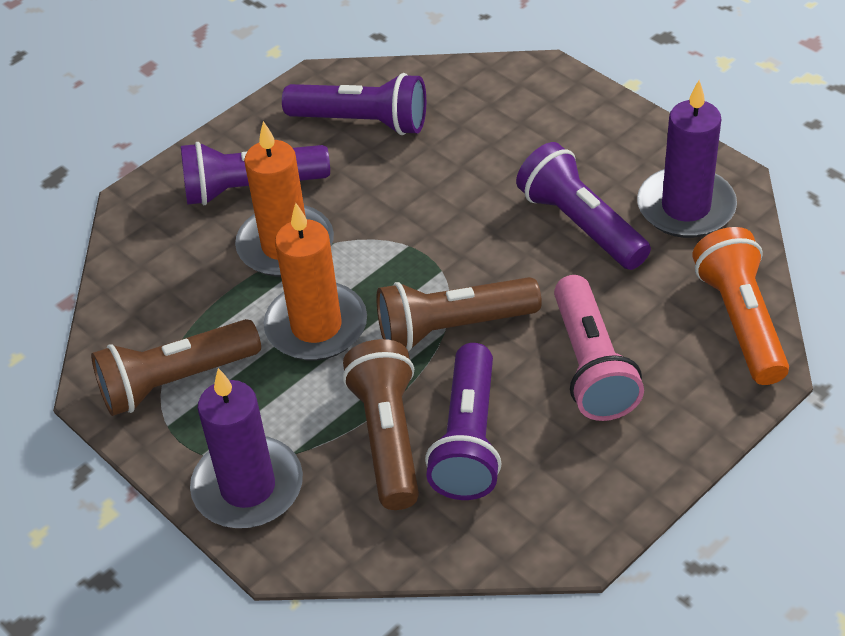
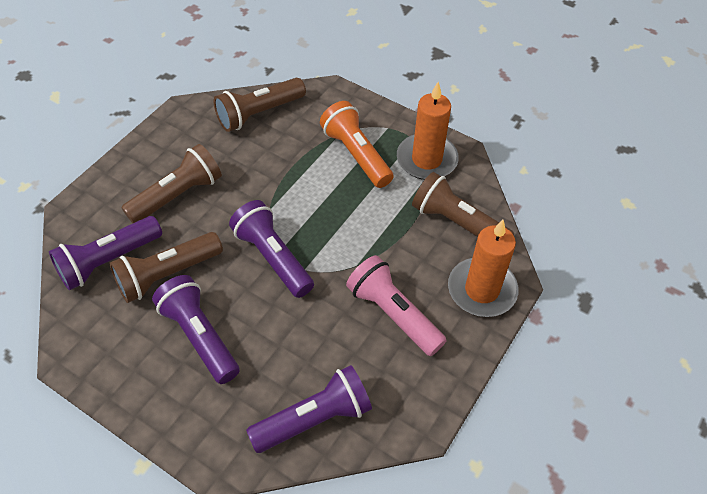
brown flashlight: [91,319,261,416] [342,339,419,510] [376,277,542,351] = 3 -> [110,232,223,303] [121,144,222,223] [214,78,306,132] [412,172,514,237] = 4
purple candle: [190,368,303,528] [637,80,737,238] = 2 -> none = 0

